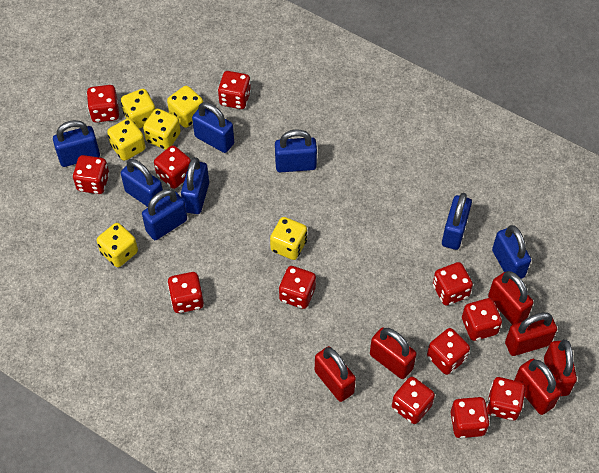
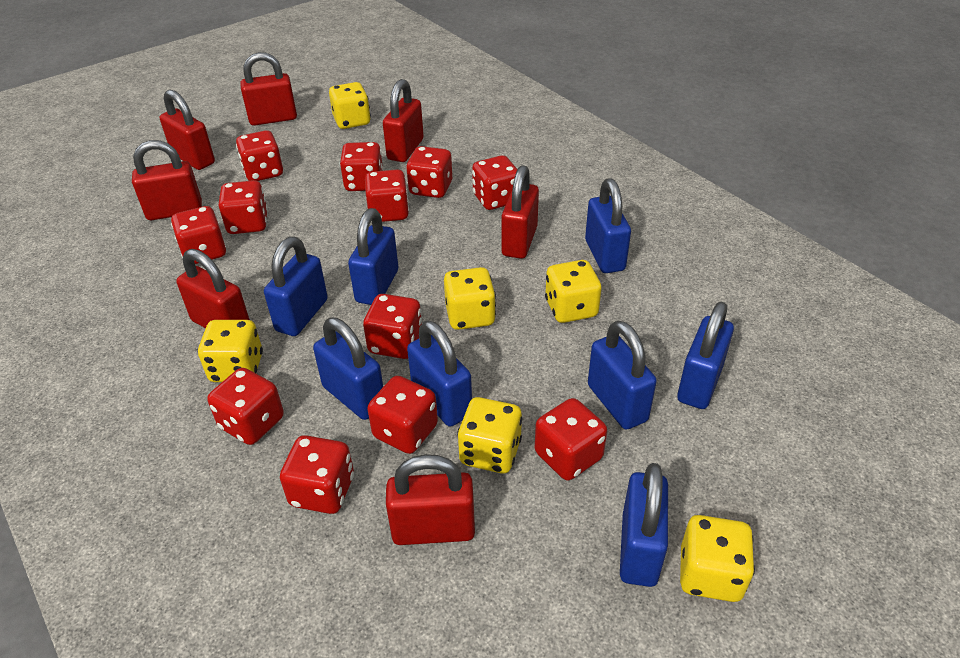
red padlock: [315,346,356,402] [370,328,417,379] [488,271,533,325] [505,312,557,356] [514,359,562,415] [544,339,577,396] = 6 -> [132,140,202,220] [160,89,215,170] [176,249,250,328] [240,52,297,126] [383,79,424,162] [386,454,475,545] [502,165,539,259] = 7

